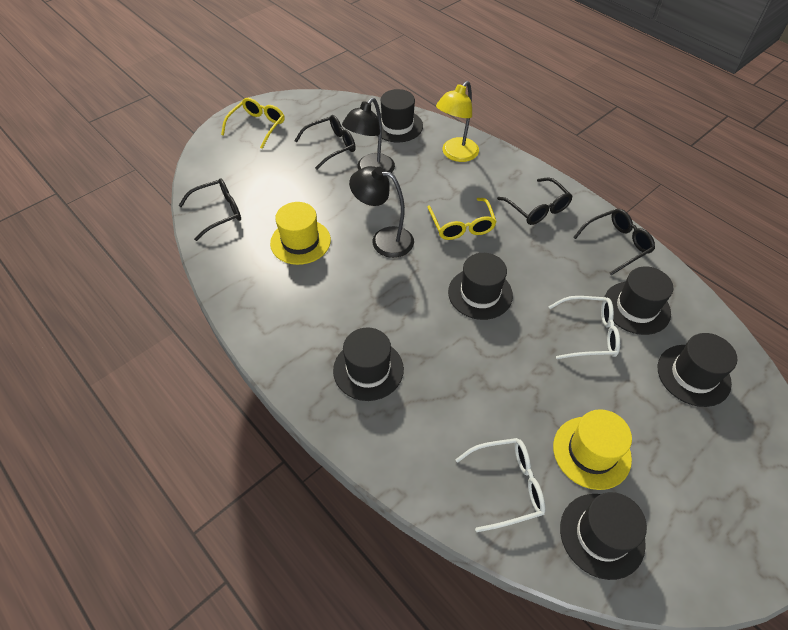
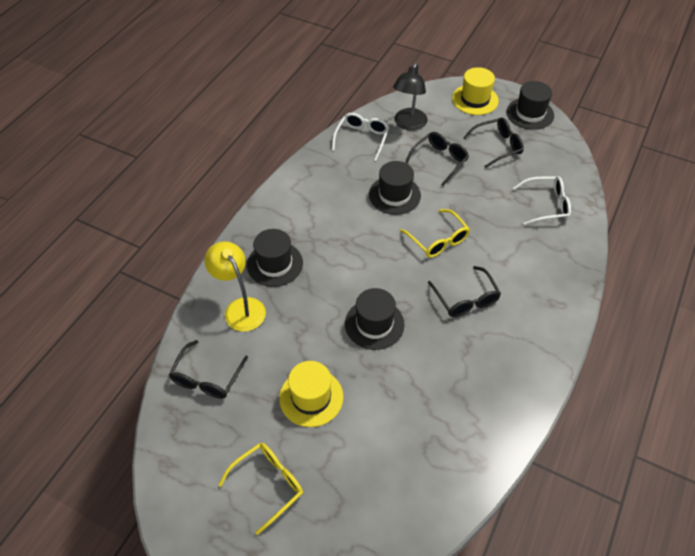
black hat: [333,327,404,401] [377,89,423,142] [448,253,513,320] [560,492,647,580] [605,266,673,335] [658,333,737,407] = 6 -> [247,229,303,287] [345,288,405,350] [369,161,421,215] [507,81,554,130] = 4
black lamp: [342,98,395,173] [349,166,414,258] = 2 -> [393,62,428,131] = 1

